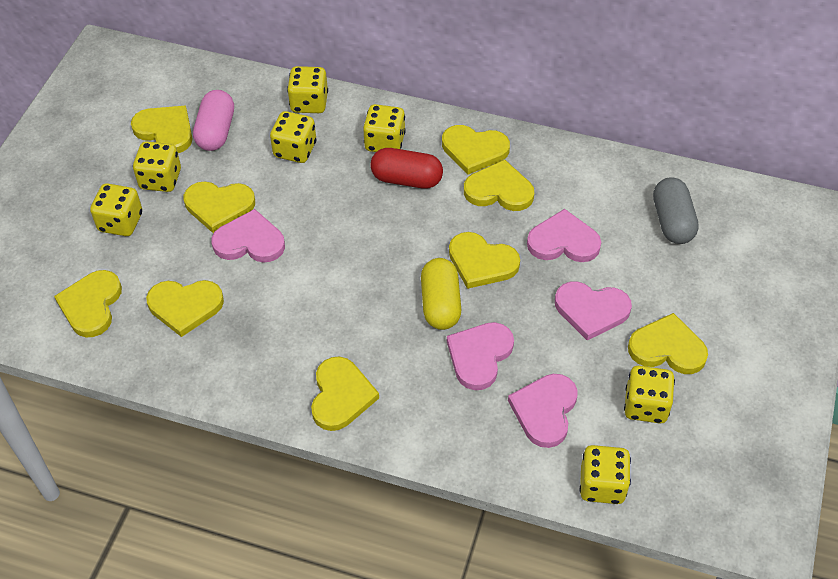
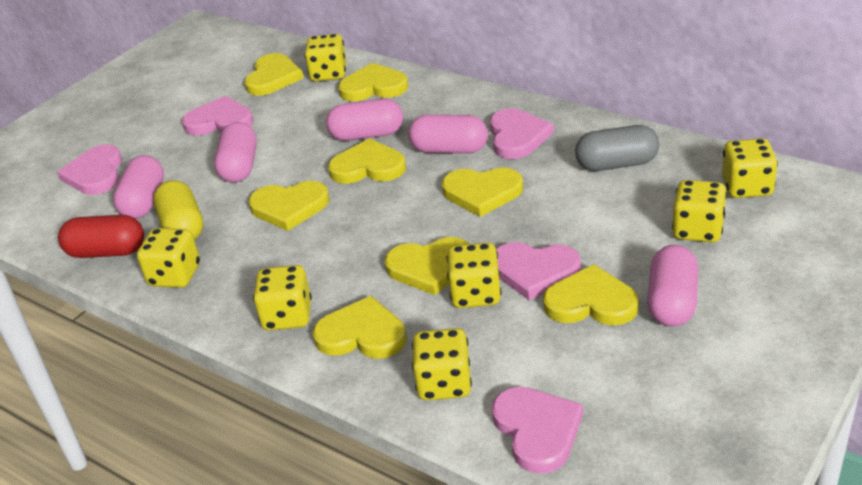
pink capsule: [193,90,234,151] = 1 -> [113,155,164,219] [214,122,257,183] [326,99,403,141] [408,115,488,154] [647,245,698,327] = 5
yellow heart: [54,270,122,337] [131,105,192,153] [146,280,224,337] [184,181,255,233] [311,357,379,431] [442,125,510,175] [449,232,520,289] [464,160,534,211] [628,313,708,374] = 9 -> [244,53,304,96] [248,181,330,231] [313,296,406,359] [328,138,406,184] [338,63,408,101] [385,237,469,295] [442,167,523,217] [543,264,639,325] = 8

